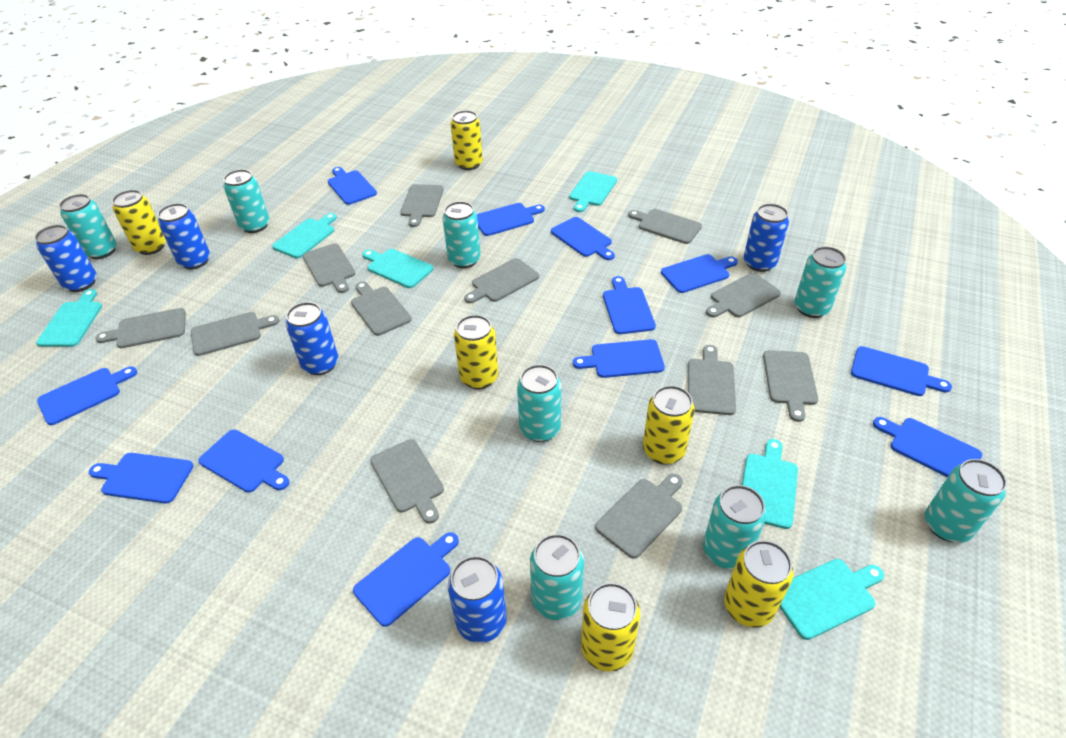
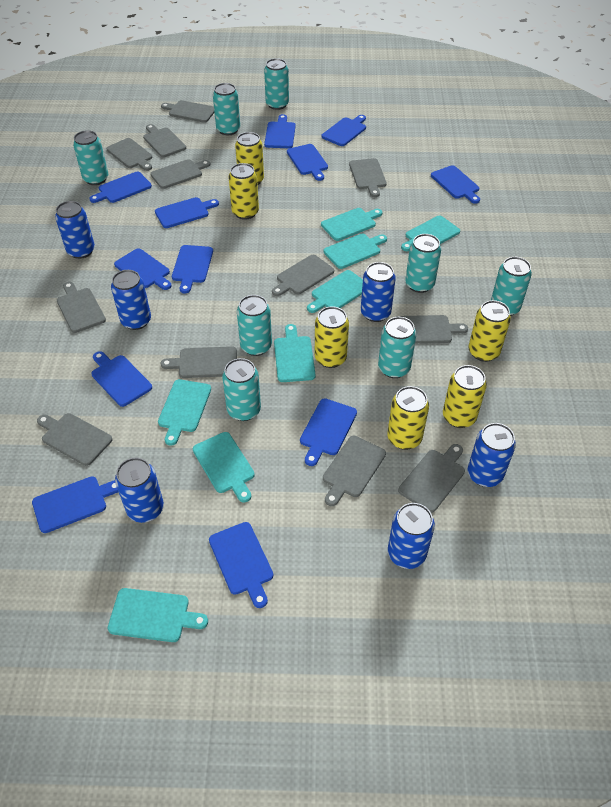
blue can: [35,225,97,292] [158,203,210,269] [286,302,338,375] [448,556,507,643] [744,204,789,272] = 5 -> [55,201,95,259] [111,270,151,330] [115,458,164,523] [361,262,396,322] [388,503,435,569] [468,423,516,487] = 6
turquoise cutting board: [36,289,102,347] [272,213,337,258] [362,249,433,288] [569,171,617,212] [742,439,798,529] [780,559,884,640] = 6 -> [108,588,208,642] [158,379,211,446] [193,432,255,502] [274,324,316,382] [307,270,363,313] [321,208,382,241] [324,234,387,269] [401,216,460,251] = 8

